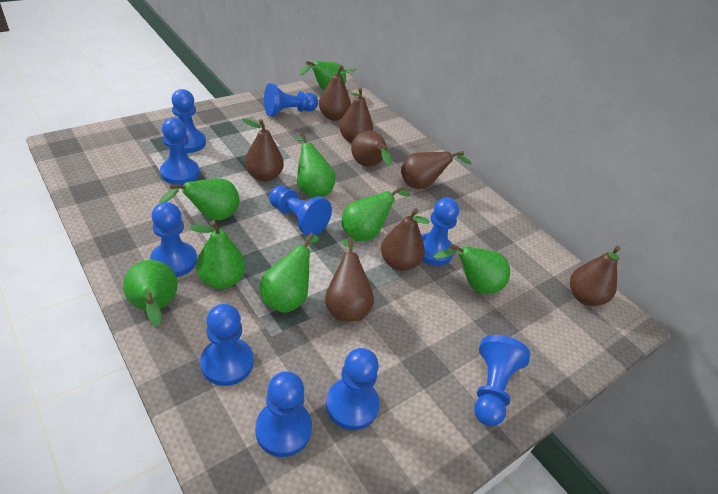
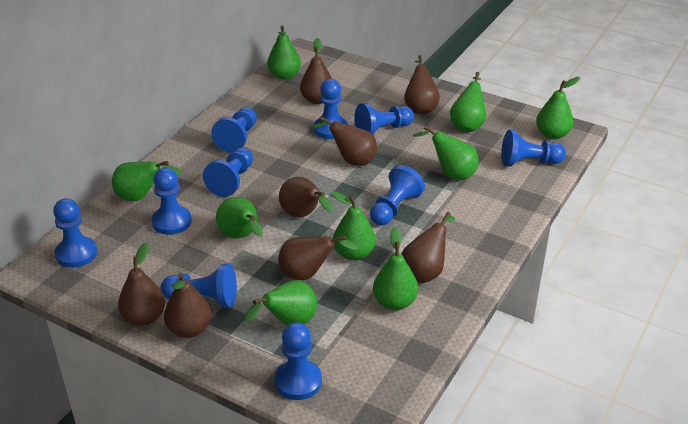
green pear: [123,260,178,326] [159,178,239,220] [190,220,246,289] [260,233,319,313] [293,132,336,198] [299,61,346,91] [341,185,411,241] [434,244,510,294] = 8 -> [112,161,182,201] [216,197,263,239] [244,280,317,326] [267,25,301,80] [331,191,376,261] [373,227,418,310] [412,126,479,180] [450,72,486,132] [536,77,580,140] = 9

